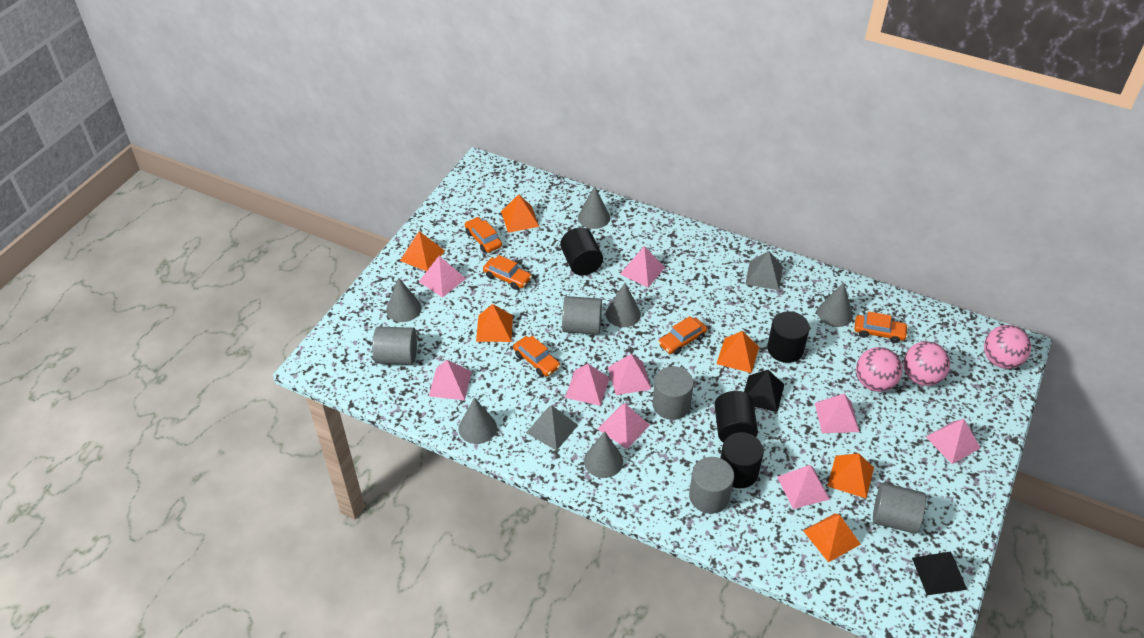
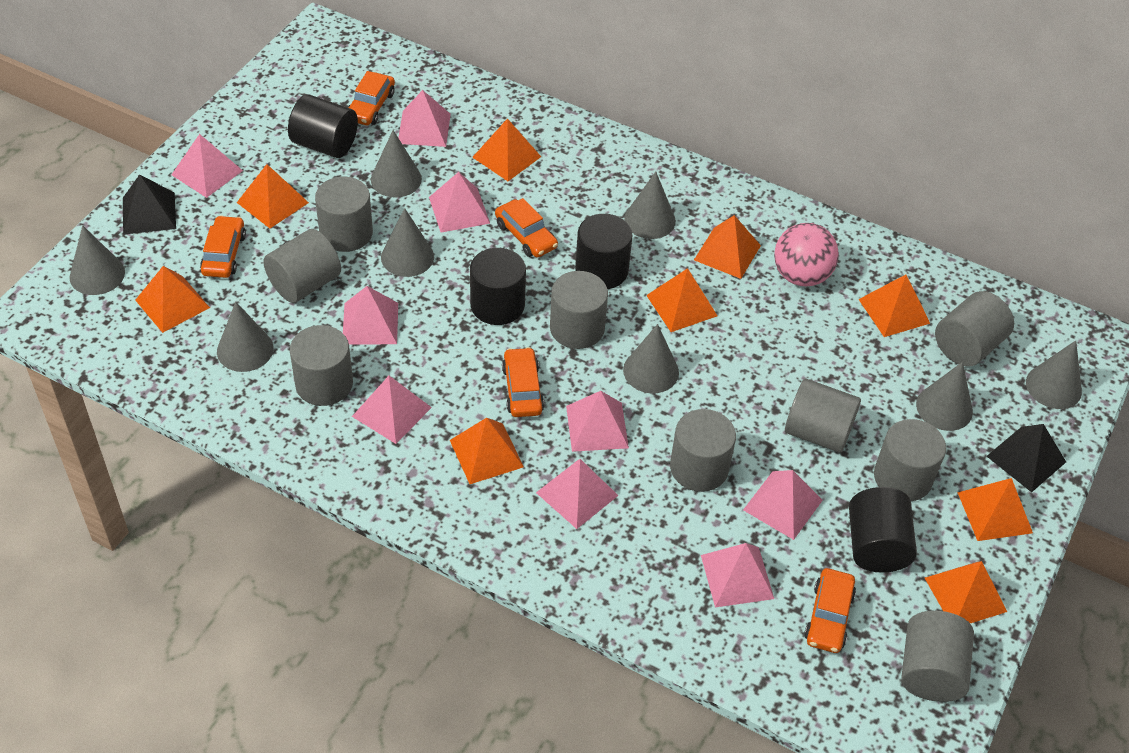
grey cone: [386,277,422,322] [458,398,497,444] [578,186,610,229] [584,431,623,478] [606,283,641,327] [817,282,853,327] = 6 -> [70,225,125,295] [217,302,274,372] [371,130,422,197] [381,208,434,277] [623,324,679,393] [624,172,676,239] [916,362,973,431] [1026,341,1082,409] = 8
grey cylinder: [372,327,417,365] [562,296,602,335] [653,366,694,420] [689,457,734,514] [873,483,926,534] = 5 -> [263,229,341,303] [290,325,353,406] [315,177,373,252] [550,271,608,349] [670,409,736,492] [785,379,861,453] [874,419,946,501] [901,611,974,702] [935,291,1014,367] = 9
grey pyramid: [526,405,578,451] [745,251,783,290] = 2 -> none = 0
orange pyramid: [400,231,445,271] [476,304,513,342] [501,194,539,233] [716,331,759,373] [803,513,861,562] [827,453,874,499] = 6 -> [135,266,210,333] [237,164,309,228] [450,418,524,484] [472,118,541,181] [646,268,717,332] [694,215,761,279] [859,275,930,337] [925,561,1007,623] [957,478,1033,541] = 9
pink ball: [856,347,902,392] [903,341,950,386] [984,325,1031,369] = 3 -> [774,223,839,286] = 1

